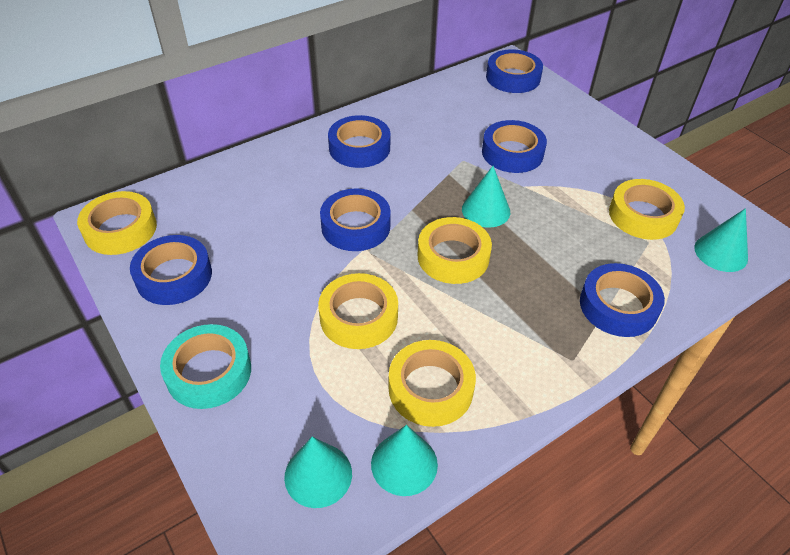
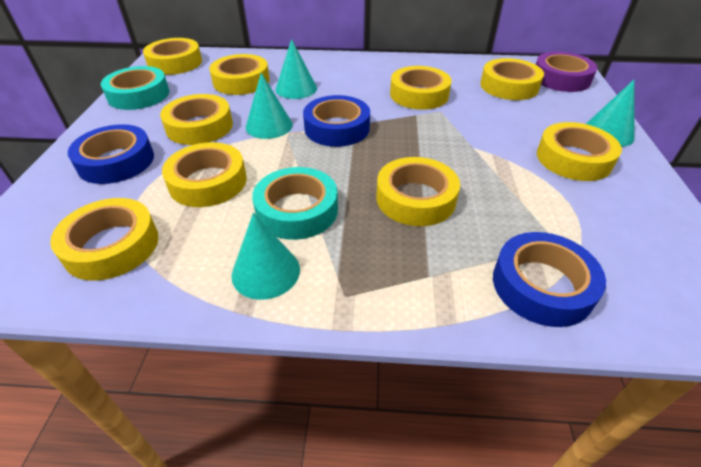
blue tape: [130,235,212,305] [320,188,391,251] [328,115,390,168] [482,120,547,173] [486,49,543,93] [580,263,665,337] = 6 -> [68,124,154,184] [303,95,370,147] [493,232,606,327] = 3
purple tape: none = 0 -> [536,52,597,92] = 1
turquoise tape: [160,324,251,409] = 1 -> [101,66,169,110] [252,167,338,240] = 2
yellow tape: [77,191,157,255] [318,273,398,349] [389,340,476,427] [418,217,492,284] [609,179,685,240] = 5 -> [50,198,158,281] [143,38,202,75] [160,94,233,145] [162,142,247,207] [209,54,270,95] [376,157,460,226] [390,66,452,110] [480,58,544,100] [537,122,622,181] = 9

